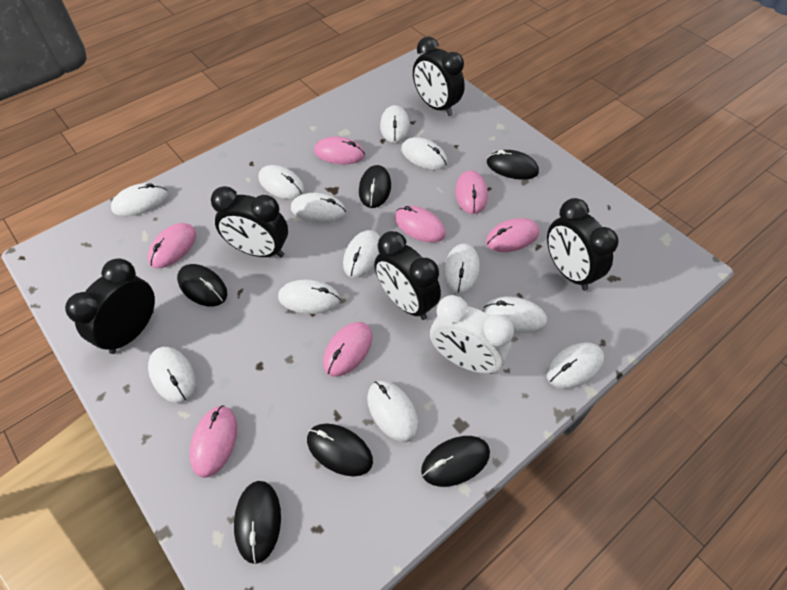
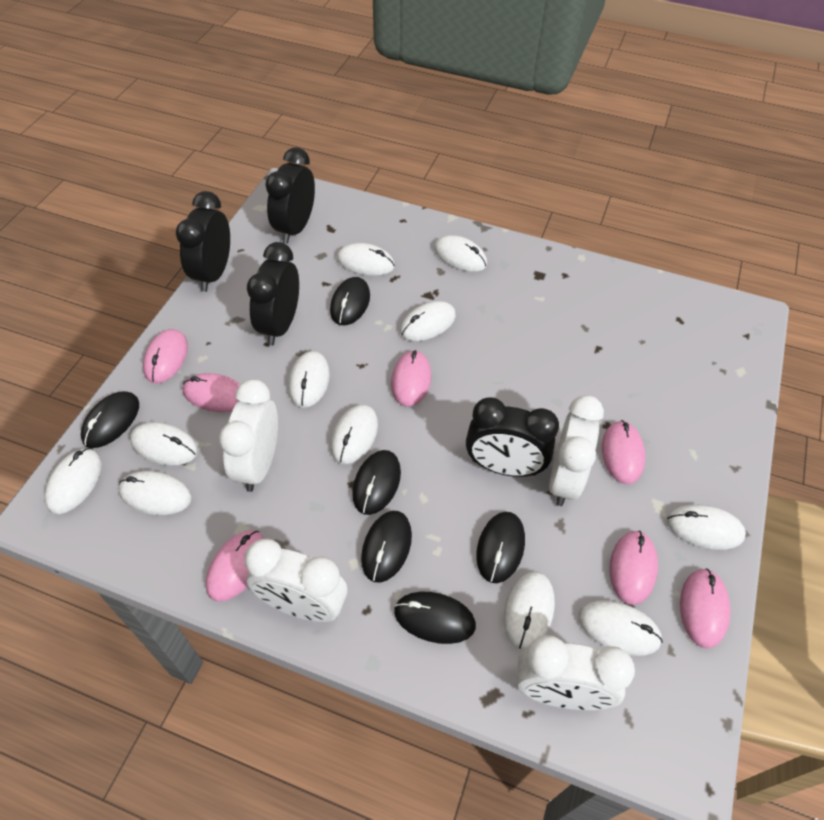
black clock: [65,258,155,354] [211,186,288,257] [374,231,441,320] [413,36,465,116] [547,198,619,291] = 5 -> [176,191,230,292] [247,242,299,346] [265,147,315,244] [466,397,559,477] = 4
white clock: [430,295,514,374] = 1 -> [219,379,278,492] [245,539,347,622] [516,635,635,710] [549,395,604,506] = 4
white mouse: [111,183,168,216] [148,347,196,403] [258,165,305,199] [278,279,340,314] [291,193,346,223] [343,230,380,278] [367,381,419,442] [380,105,410,143] [401,137,447,170] [444,244,480,294] [484,297,547,333] [546,343,604,389] = 12 -> [45,448,102,514] [118,471,192,515] [130,422,198,466] [288,351,330,408] [331,405,378,464] [337,243,395,276] [400,301,456,341] [434,235,487,272] [504,571,555,650] [578,600,663,656] [667,504,746,550] = 11

